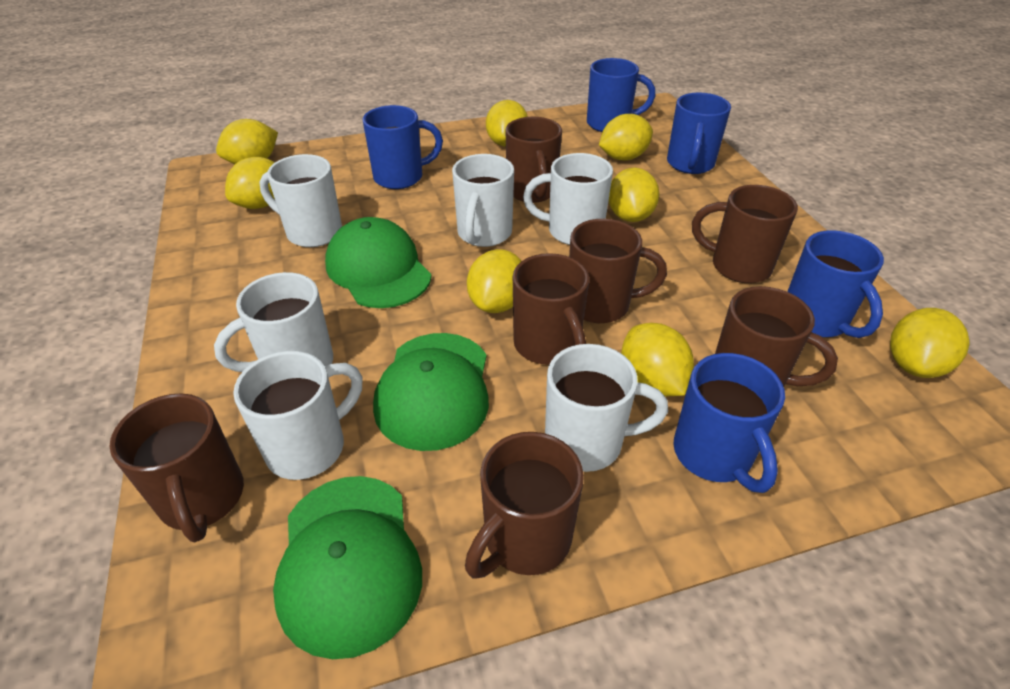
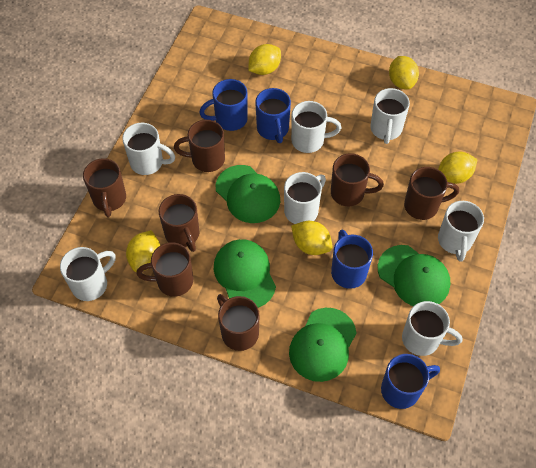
blue mug: [362,105,443,189] [587,58,655,132] [667,92,731,174] [673,353,785,493] [787,230,884,338] = 5 -> [199,79,248,131] [255,88,291,143] [331,230,373,289] [381,354,440,409] = 4
green cap: [273,476,422,659] [325,217,432,308] [373,333,489,451] = 3 -> [214,239,276,308] [216,165,280,223] [289,308,357,382] [378,245,450,306] = 4
white mug: [214,272,333,372] [233,351,363,480] [260,154,342,247] [452,154,514,247] [523,153,613,245] [545,344,668,472] = 6 -> [60,247,116,301] [122,123,175,175] [284,172,326,224] [291,101,341,153] [370,88,410,144] [402,301,462,356] [438,201,484,262] = 7
yellow lemon: [216,119,278,164] [225,157,275,209] [467,249,521,313] [486,100,528,147] [599,114,653,160] [609,168,660,222] [621,323,694,396] [890,308,969,378] = 8 -> [126,230,160,272] [248,44,281,75] [291,221,333,255] [389,56,419,90] [438,152,478,184] = 5

